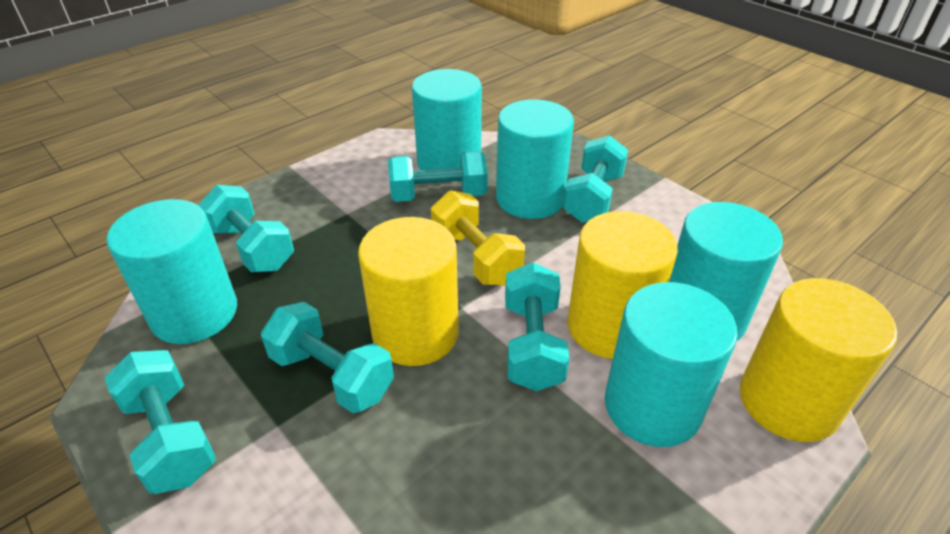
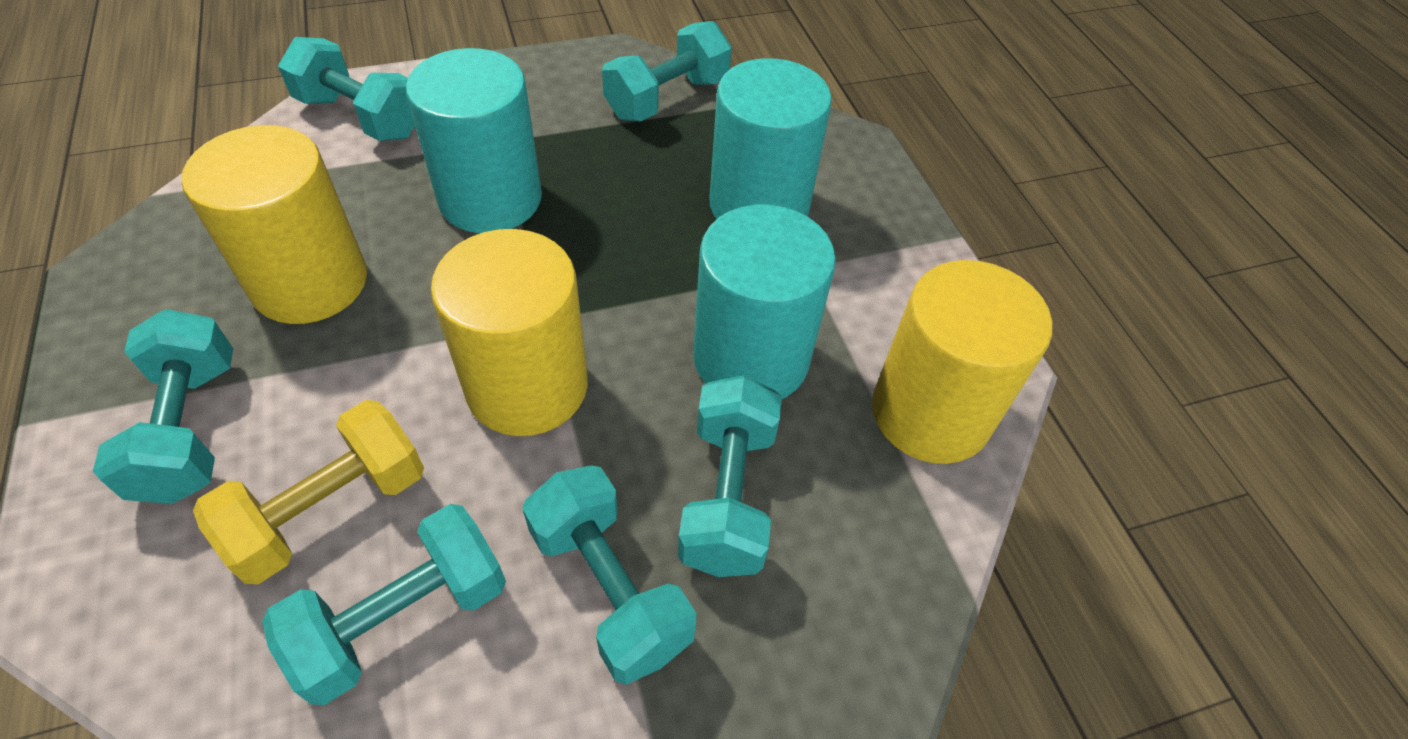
turquoise cylinder: [107,199,237,344] [412,69,482,170] [496,99,574,219] [605,282,738,447] [669,202,783,342] = 5 -> [406,48,542,233] [694,205,836,399] [709,58,832,219] = 3

